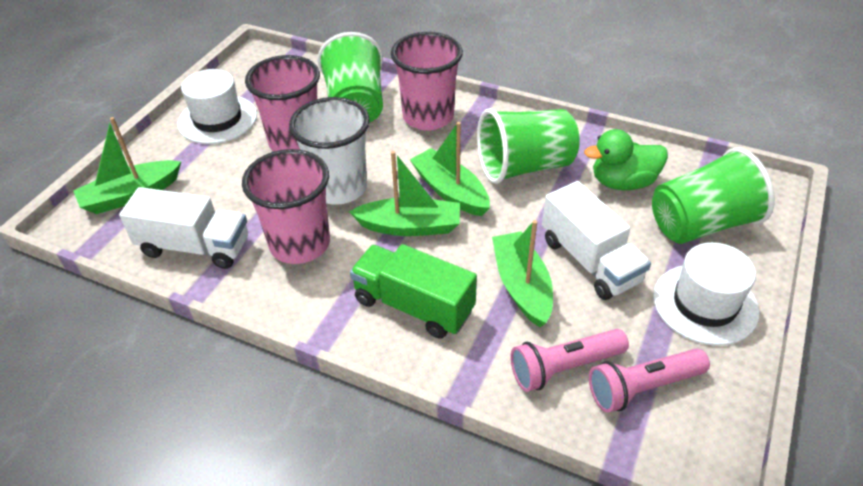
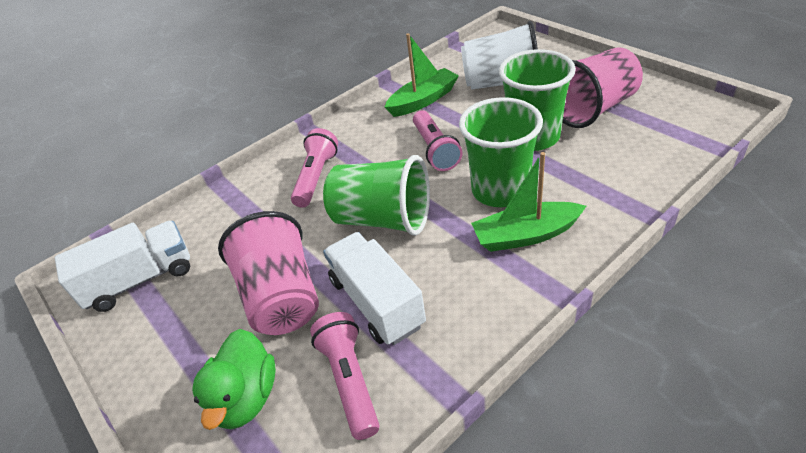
green boat: [74,117,181,214] [349,151,460,236] [410,122,490,216] [492,220,553,327] = 4 -> [385,33,459,117] [471,152,586,252] = 2
green truck: [350,244,477,338] = 1 -> none = 0
pink cup: [242,149,330,264] [245,55,320,151] [391,32,463,131] = 3 -> [218,211,319,335] [562,47,643,128] = 2
pink flashlight: [511,329,629,392] [589,348,710,413] = 2 -> [291,128,338,208] [310,312,379,440] [413,110,463,171] = 3
white hat: [177,69,257,144] [653,242,759,346] = 2 -> none = 0

